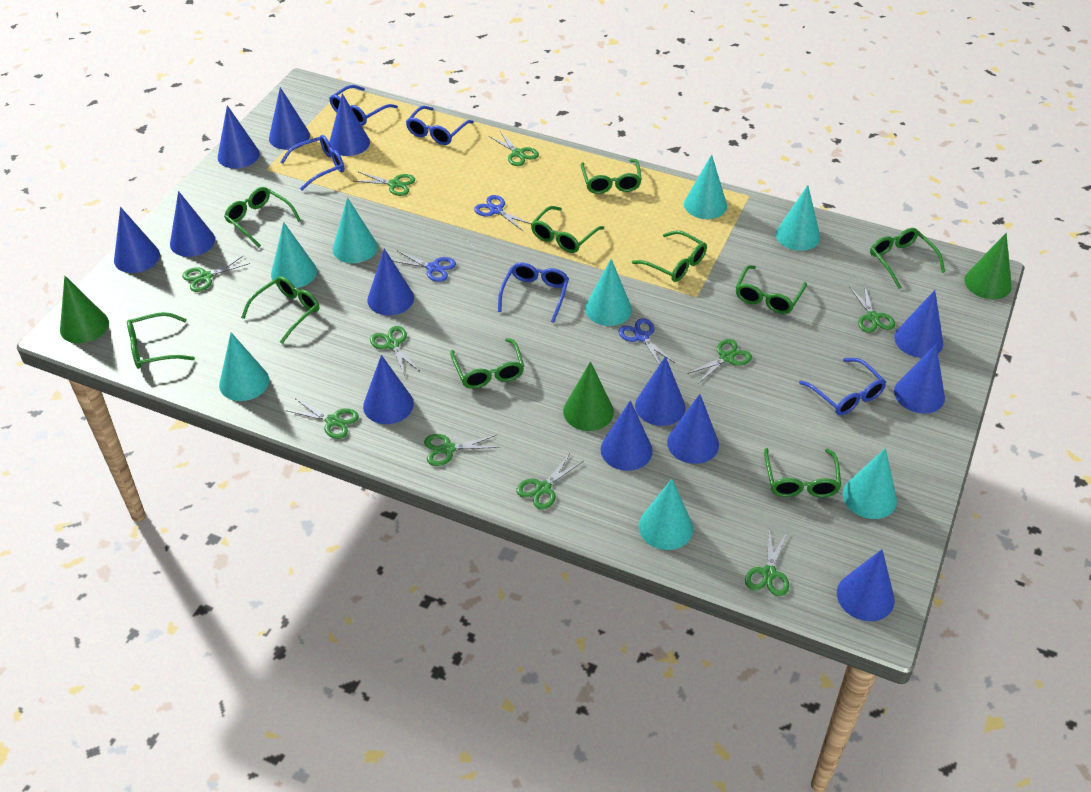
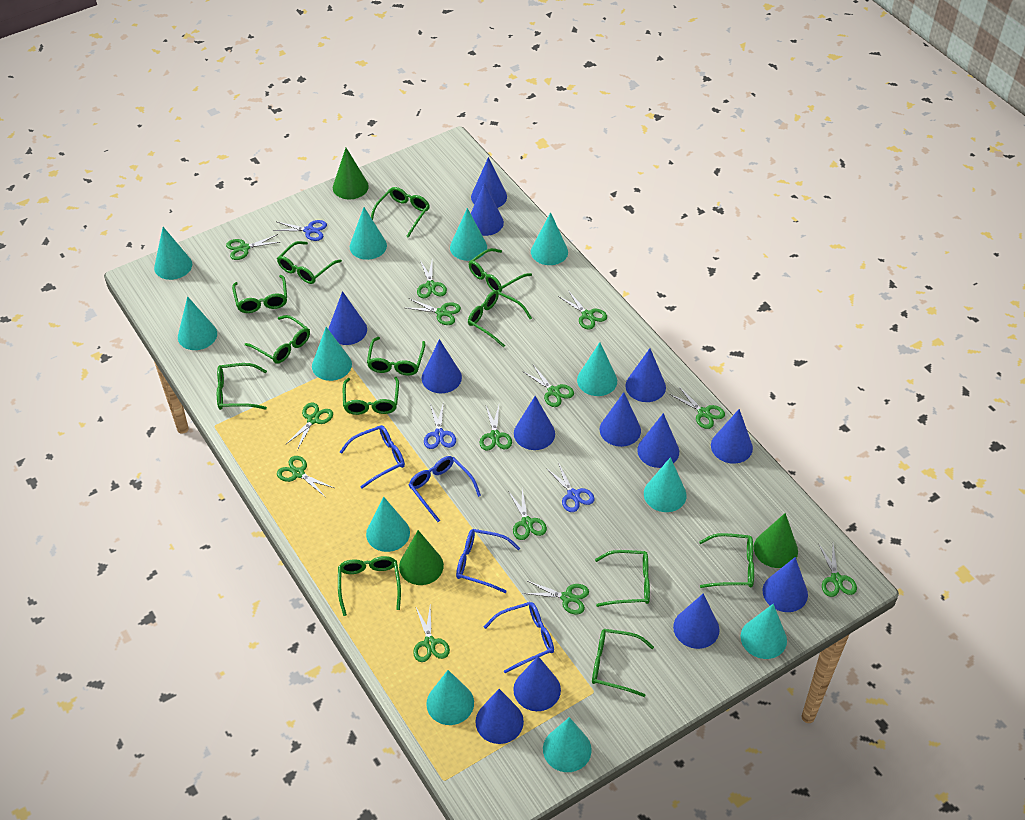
blue glasses: [280,135,344,191] [329,85,398,125] [406,106,474,145] [498,262,569,323] [799,358,886,415] = 5 -> [340,425,405,489] [409,456,481,522] [456,529,520,593] [484,602,554,673] = 4
green glasses: [127,312,195,369] [224,187,301,247] [241,276,319,344] [450,338,524,389] [531,206,604,253] [580,159,642,194] [632,231,707,282] [735,265,807,314] [764,448,841,498] [870,228,945,289] = 10 -> [217,363,267,410] [232,275,287,313] [245,315,310,364] [277,241,342,284] [338,556,401,616] [343,377,399,415] [367,337,425,376] [371,187,430,238] [468,290,532,348] [469,248,532,292] [592,629,654,697] [595,550,650,607] [699,533,754,588] = 13
green scissors: [182,255,250,292] [286,399,359,439] [354,172,415,196] [370,326,419,376] [424,434,500,466] [489,131,539,166] [516,453,583,510] [687,339,752,384] [745,529,789,596] [850,285,895,333] = 10 -> [226,234,280,260] [277,456,334,497] [285,403,333,450] [406,298,461,325] [413,607,450,662] [417,260,447,298] [480,405,512,451] [508,489,547,540] [523,581,589,614] [524,365,574,407] [558,290,607,330] [670,386,725,429] [818,543,857,597] = 13
turquoise cone: [219,333,269,401] [271,222,317,288] [333,197,378,263] [585,259,632,326] [639,479,693,550] [684,154,727,219] [776,185,820,251] [843,448,897,519] = 8 -> [154,227,192,280] [178,296,217,350] [312,327,352,381] [350,207,387,260] [366,497,410,552] [426,670,474,725] [450,208,487,261] [531,212,568,265] [543,717,592,772] [577,342,617,396] [644,457,687,512] [741,604,787,659] = 12

